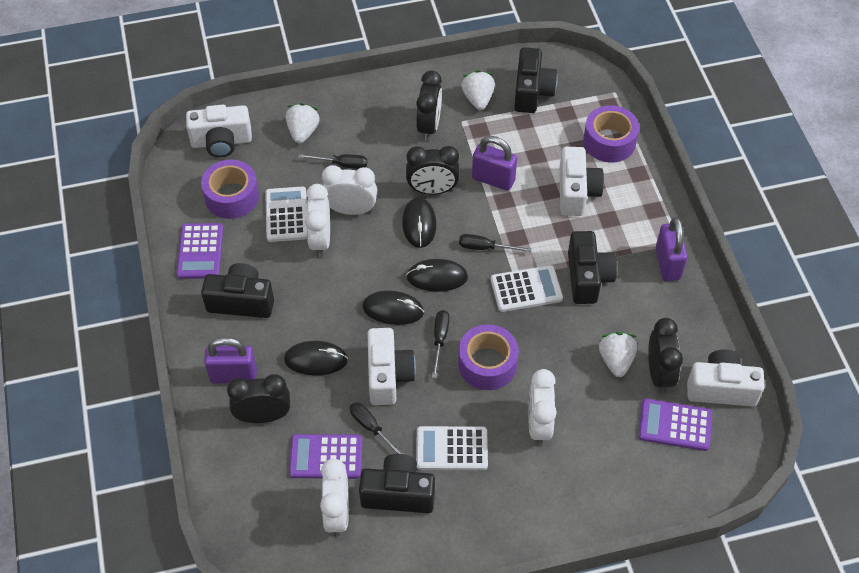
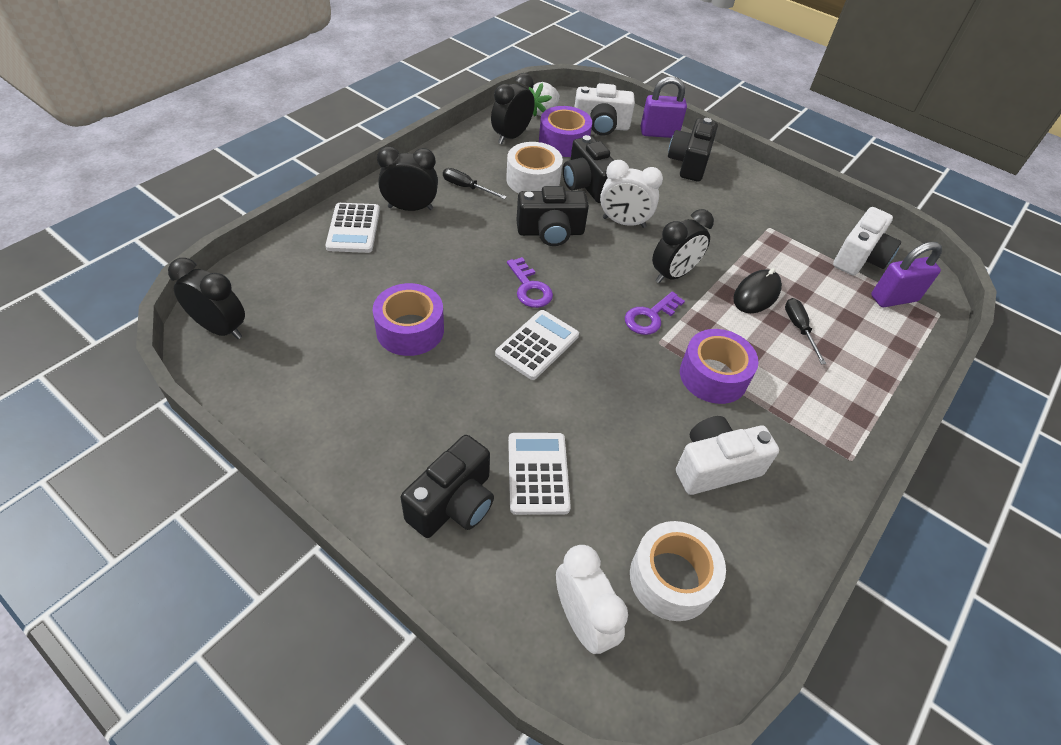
black mouse: [284,341,348,376] [362,290,424,325] [402,197,437,248] [406,259,468,292] = 4 -> [733,268,782,313] = 1
black screwdriver: [298,154,367,169] [350,402,403,454] [432,310,450,378] [459,234,532,252] = 4 -> [443,168,507,199] [785,298,826,364] = 2
purple calculator: [176,223,223,279] [289,434,362,479] [638,399,712,451] = 3 -> none = 0
purple key: none = 0 -> [507,257,553,308] [625,292,685,335] = 2
purple padlock: [204,337,257,384] [472,136,517,191] [656,217,688,281] = 3 -> [641,76,687,138] [871,242,942,307] = 2
white camera: [186,105,252,157] [368,328,416,405] [559,147,604,216] [687,350,765,406] = 4 -> [575,83,635,135] [676,416,779,495] [833,207,901,276] = 3
white clock: [305,184,330,257] [320,459,349,537] [322,165,377,215] [529,369,557,446] = 4 -> [556,545,628,654] [600,160,663,228] = 2
white strawberry: [286,103,320,143] [461,70,495,110] [599,332,637,377] = 3 -> [529,82,560,117] = 1
white tape: none = 0 -> [506,142,563,193] [630,521,726,621] = 2

